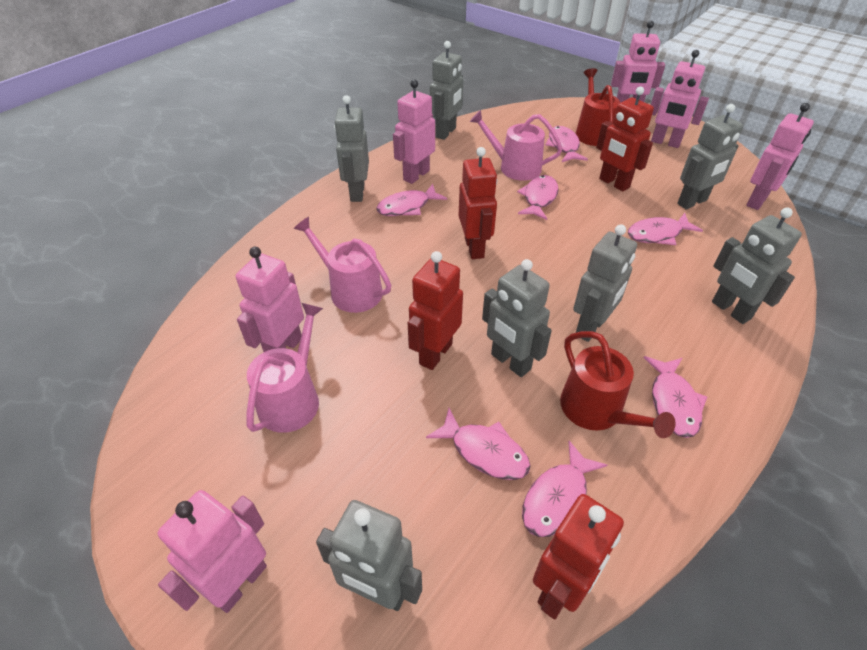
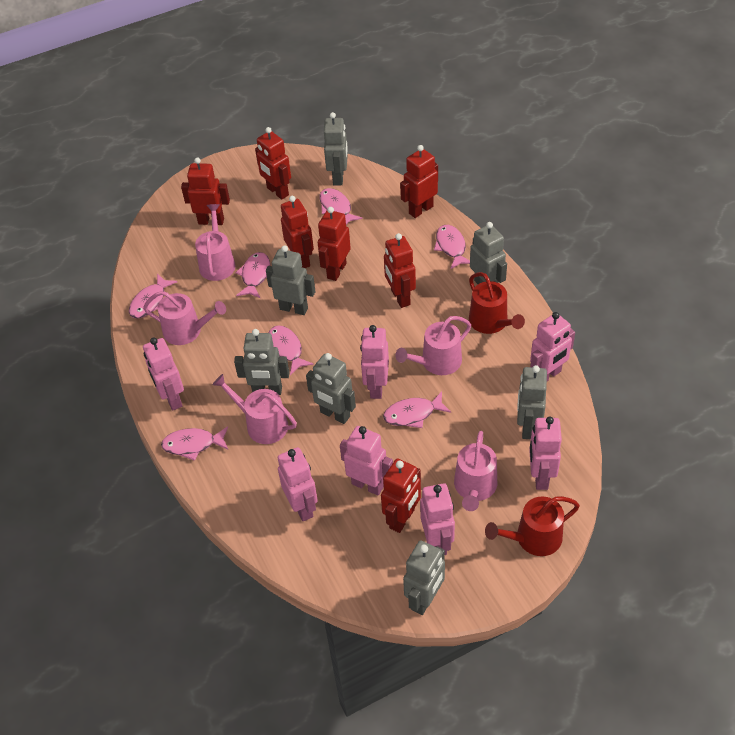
pink robot: [158,490,267,613] [236,247,304,352] [393,79,435,184] [611,21,665,103] [651,50,709,148] [746,103,814,210] = 6 -> [143,337,184,411] [278,447,318,521] [340,426,393,495] [360,325,389,399] [420,483,455,555] [529,417,562,490] [530,312,575,381] = 7
pink watering can: [246,303,323,433] [294,217,391,313] [470,110,562,181] = 3 -> [143,291,226,345] [195,204,236,281] [213,374,297,444] [395,316,471,375] [454,431,497,511] = 5
red robot: [408,251,463,370] [458,147,497,259] [533,494,624,620] [596,86,654,192] = 4 -> [181,157,230,225] [255,127,291,200] [281,196,314,268] [318,207,351,281] [381,458,421,533] [384,233,416,308] [400,145,438,218] = 7

